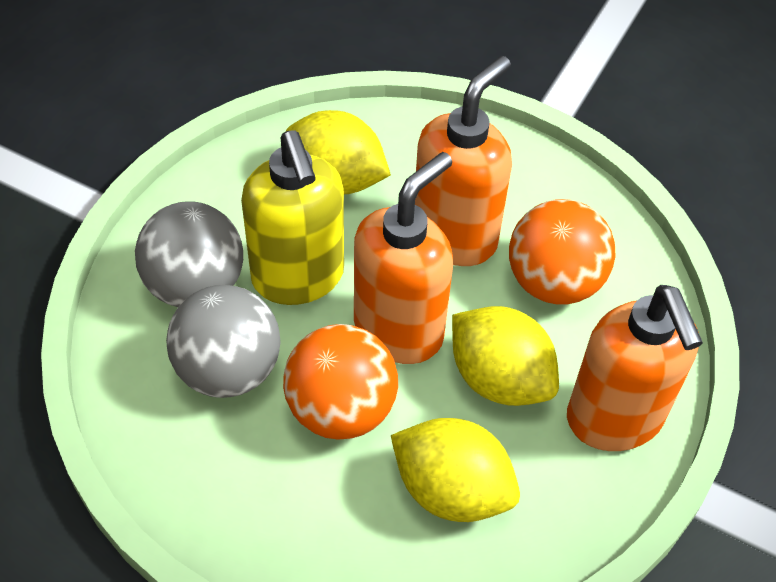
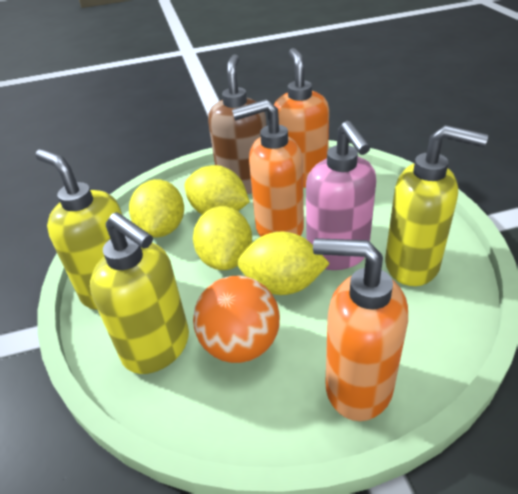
brown soap dispenser: none = 0 -> [208,54,267,194] = 1
grey ball: [135,201,243,307] [166,285,280,398] = 2 -> none = 0
orange ball: [283,324,398,440] [509,199,615,305] = 2 -> [193,276,280,363] = 1
pink soap dispenser: none = 0 -> [306,121,376,270] = 1
yellow lemon: [285,110,391,194] [391,418,520,522] [452,306,559,406] = 3 -> [129,179,184,237] [185,165,250,215] [193,206,252,270] [237,231,330,295] = 4
yellow soap dispenser: [241,131,344,305] = 1 -> [35,149,122,310] [90,212,189,374] [385,125,488,286] = 3

